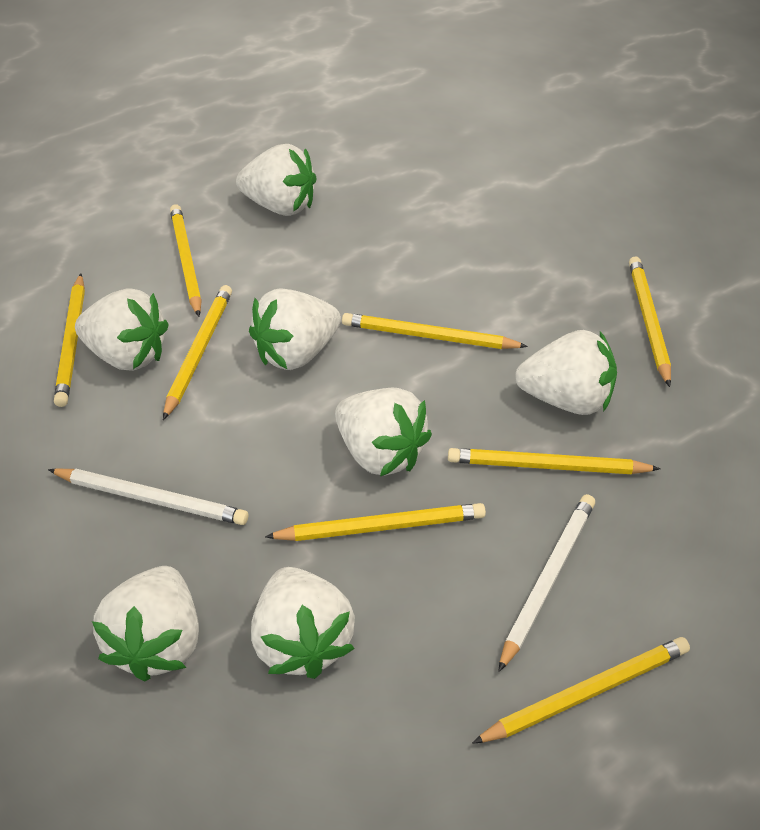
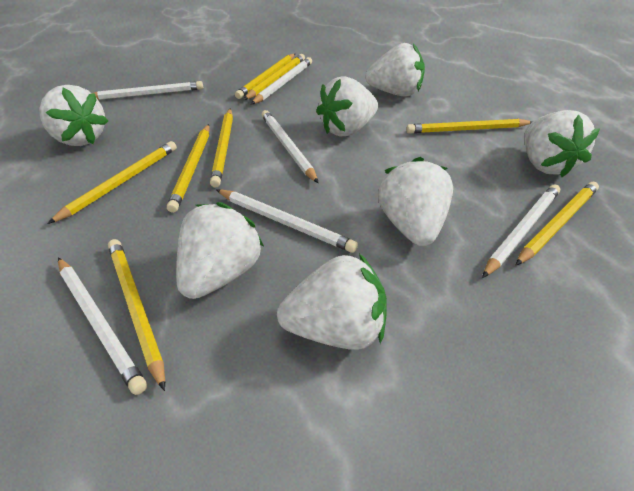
white pencil: [48,468,248,525] [498,494,595,672] = 2 -> [58,258,147,395] [92,81,203,100] [216,189,358,253] [251,57,312,104] [262,110,319,183] [482,184,560,278] = 6

